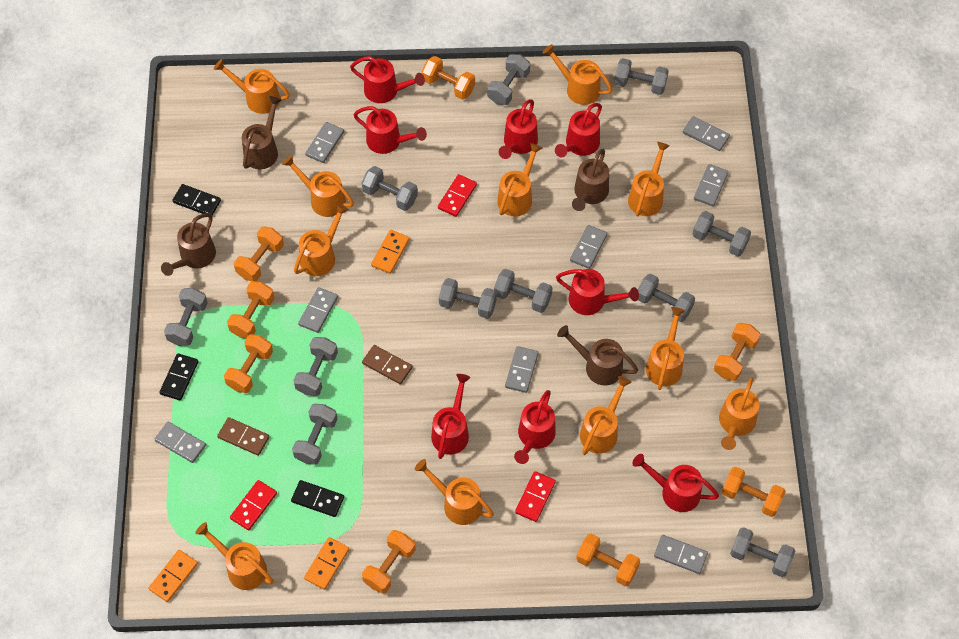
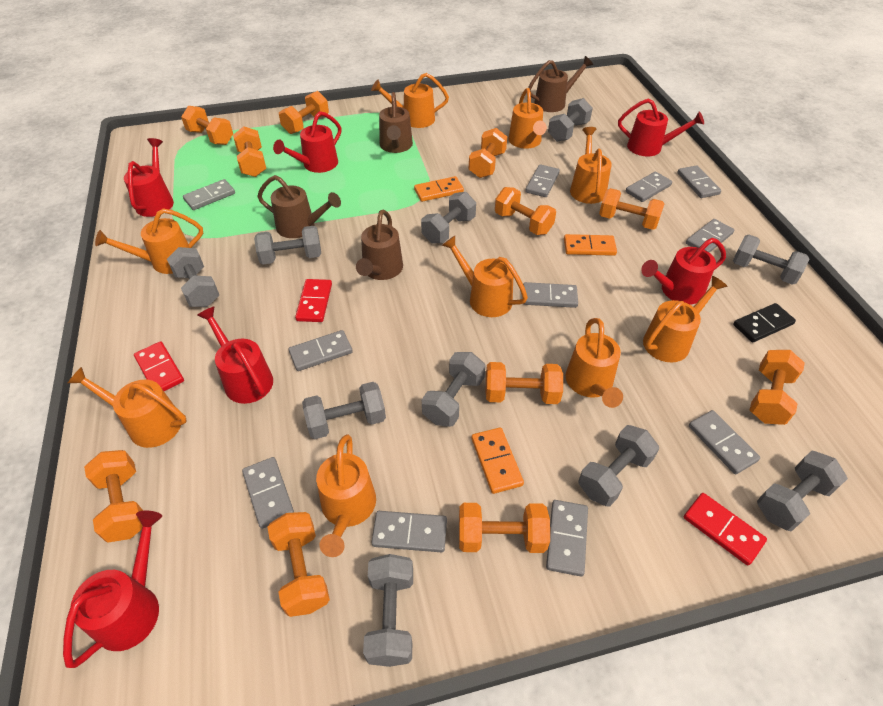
black domino: [159,353,198,400] [172,184,221,216] [291,480,344,517] = 3 -> [733,303,796,342] = 1
brown domino: [217,417,269,456] [362,345,412,384] = 2 -> none = 0
grey domino: [155,422,206,463] [298,287,338,333] [305,122,344,163] [505,346,538,393] [570,225,607,269] [654,535,708,574] [683,116,730,151] [694,164,728,206] = 8 -> [183,179,235,210] [242,457,294,529] [289,330,353,371] [371,511,447,552] [523,282,578,308] [525,164,560,197] [546,500,588,576] [626,171,672,202] [677,165,721,198] [686,219,734,253] [689,410,760,474] = 11
grey dumbbell: [164,288,208,346] [292,404,338,465] [293,337,338,396] [362,166,418,211] [439,278,497,319] [487,54,530,105] [494,269,552,313] [614,58,669,95] [638,274,695,322] [692,211,751,256] [730,527,795,577] = 11 -> [167,247,219,307] [254,226,321,264] [302,382,386,439] [363,554,413,667] [421,192,476,244] [422,352,486,427] [548,98,593,142] [578,425,659,506] [733,235,810,285] [757,451,848,532] = 10
orange dumbbell: [224,334,273,393] [227,281,274,338] [234,226,284,281] [362,530,416,594] [422,56,475,100] [576,534,640,586] [714,323,761,381] [722,467,786,517] = 8 -> [84,450,143,543] [181,106,233,145] [233,126,266,177] [268,512,330,617] [279,91,329,134] [459,503,550,553] [469,128,507,178] [486,362,563,404] [495,187,556,235] [599,188,664,230] [750,350,805,425] = 11
orange watering can: [195,522,274,590] [214,59,290,114] [282,155,354,217] [294,204,349,276] [415,459,494,525] [497,143,542,216] [543,44,613,105] [580,376,632,455] [628,142,670,216] [646,307,685,390] [719,377,759,450] = 11 -> [68,367,187,448] [95,208,203,274] [316,434,376,557] [371,73,449,128] [442,236,528,317] [508,88,547,149] [566,318,623,408] [570,127,612,204] [643,276,727,363] = 9
red watering can: [350,56,425,103] [353,106,427,154] [431,374,471,459] [499,99,538,159] [514,390,556,464] [555,103,602,158] [556,269,639,315] [632,454,719,512] = 8 -> [63,511,162,668] [124,138,174,217] [197,307,273,404] [273,111,341,173] [618,99,704,156] [641,238,726,305] = 6

